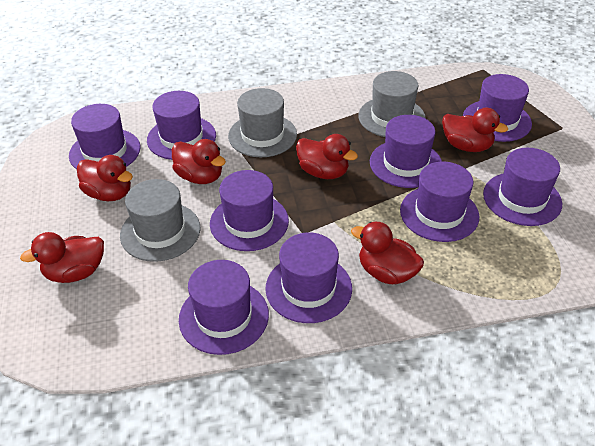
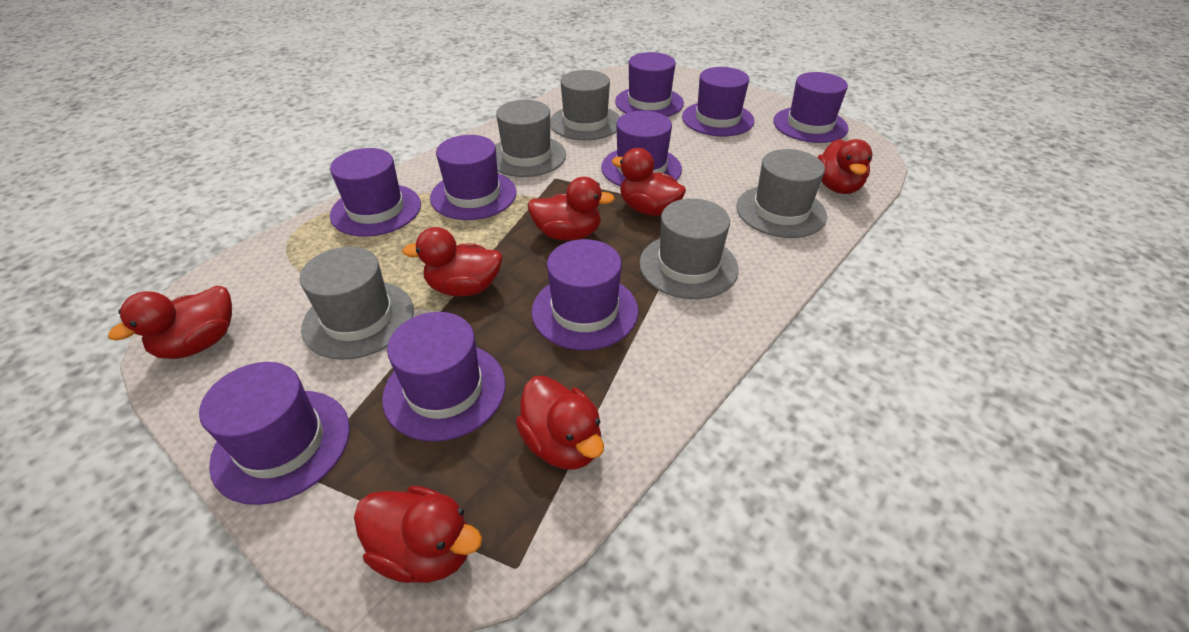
grey hat: [120,179,200,262] [228,88,297,157] [358,71,426,137] = 3 -> [299,247,414,360] [495,100,566,177] [550,70,620,140] [639,198,739,299] [737,149,827,238] = 5
red duck: [20,232,104,283] [77,155,133,201] [172,139,226,184] [296,134,358,179] [351,222,424,284] [442,108,508,152] = 6 -> [108,286,232,359] [354,486,482,583] [402,227,503,297] [516,376,604,469] [527,177,615,241] [612,148,686,216] [817,139,873,194] = 7

